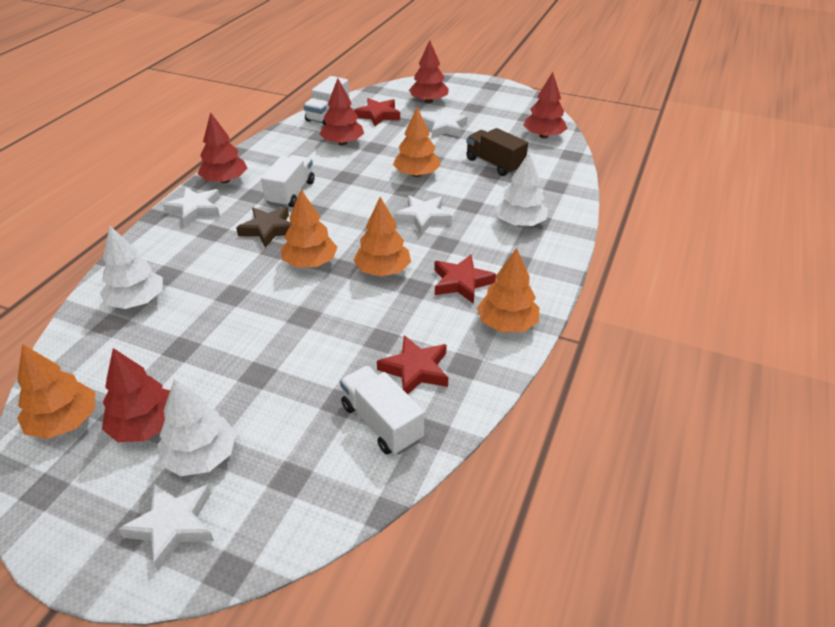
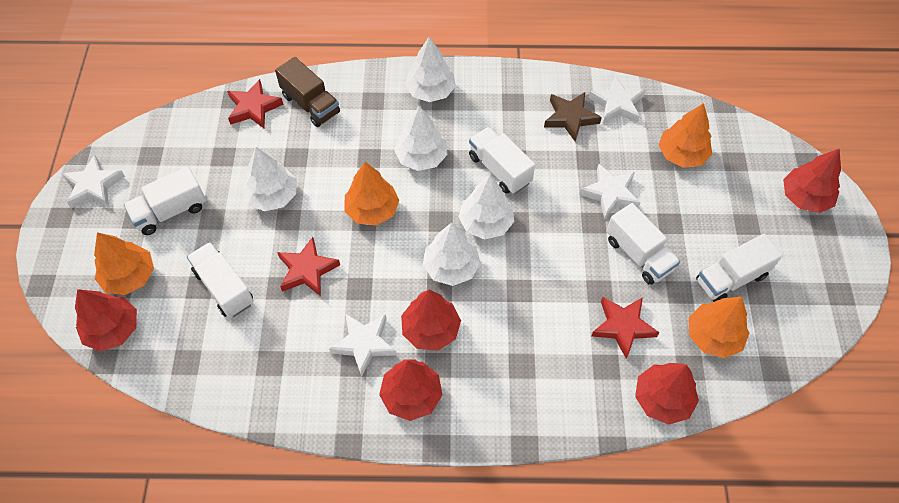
orange tree: [17,344,95,439] [281,190,338,267] [353,197,411,277] [393,107,441,177] [477,248,539,332] = 5 -> [94,232,154,295] [345,162,399,226] [658,103,712,168] [689,297,749,358] = 4
white tree: [100,226,163,309] [158,379,236,476] [495,152,548,227] = 3 -> [242,147,297,211] [394,106,447,171] [405,37,456,102] [423,222,481,286] [458,175,514,240] = 5
white truck: [261,155,315,207] [304,76,349,125] [340,366,424,455] = 3 -> [124,166,206,235] [187,242,254,318] [469,127,535,194] [607,203,680,285] [696,234,783,302] = 5

